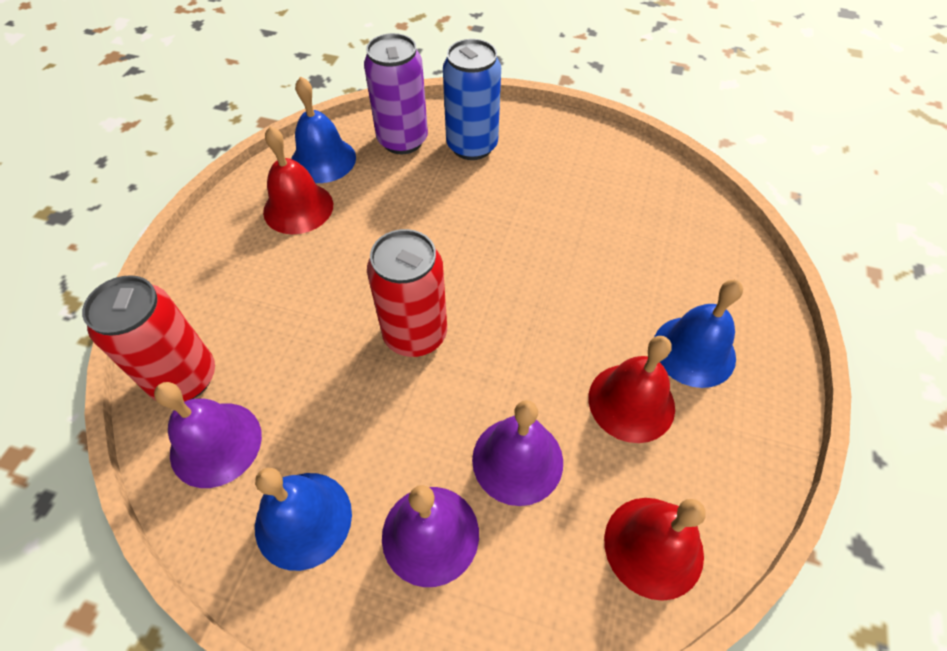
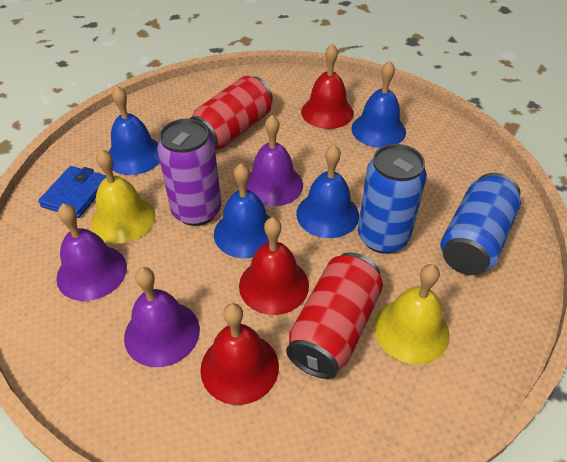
blue bell: [255,468,352,571] [291,76,356,183] [654,280,743,388] = 3 -> [109,86,160,175] [214,163,271,258] [296,145,359,238] [351,61,406,148] = 4
blue can: [443,39,501,160] = 1 -> [358,144,427,254] [441,173,521,275] = 2
blue wallet: none = 0 -> [38,166,106,218] = 1
yellow bell: none = 0 -> [91,149,156,243] [374,264,450,364] = 2

